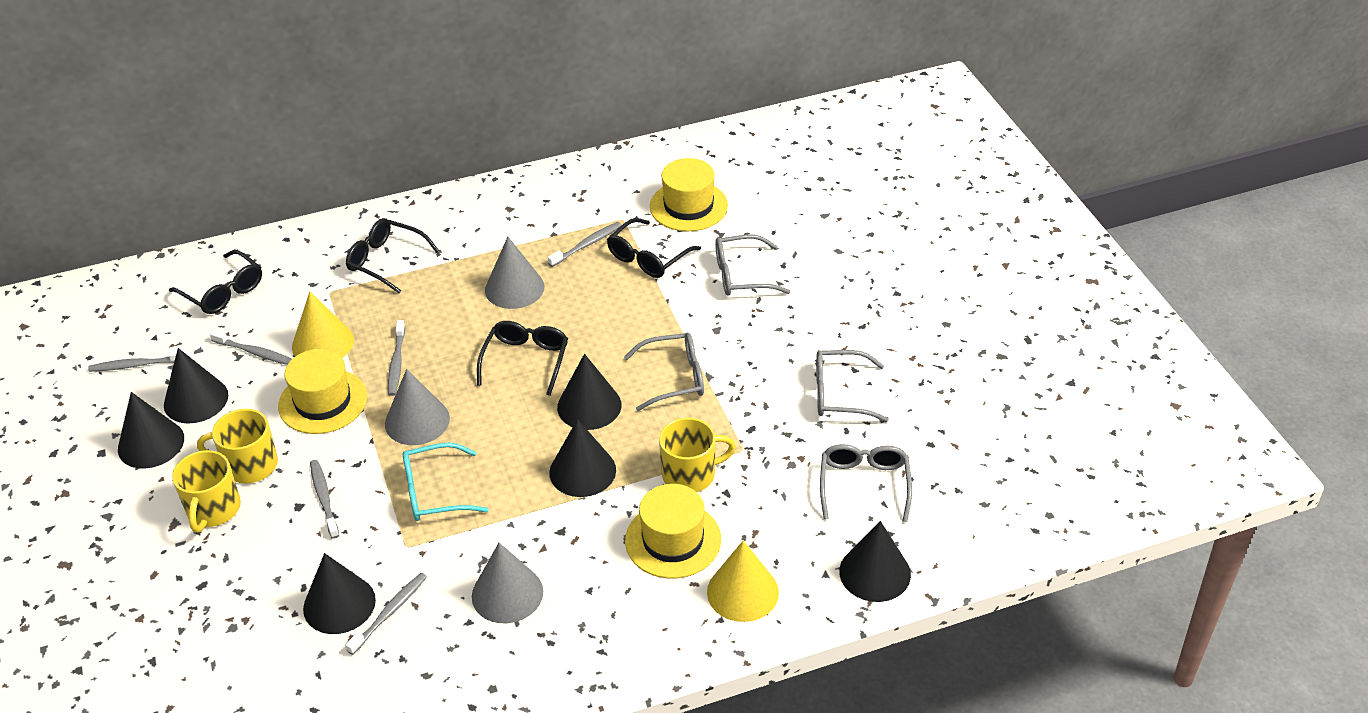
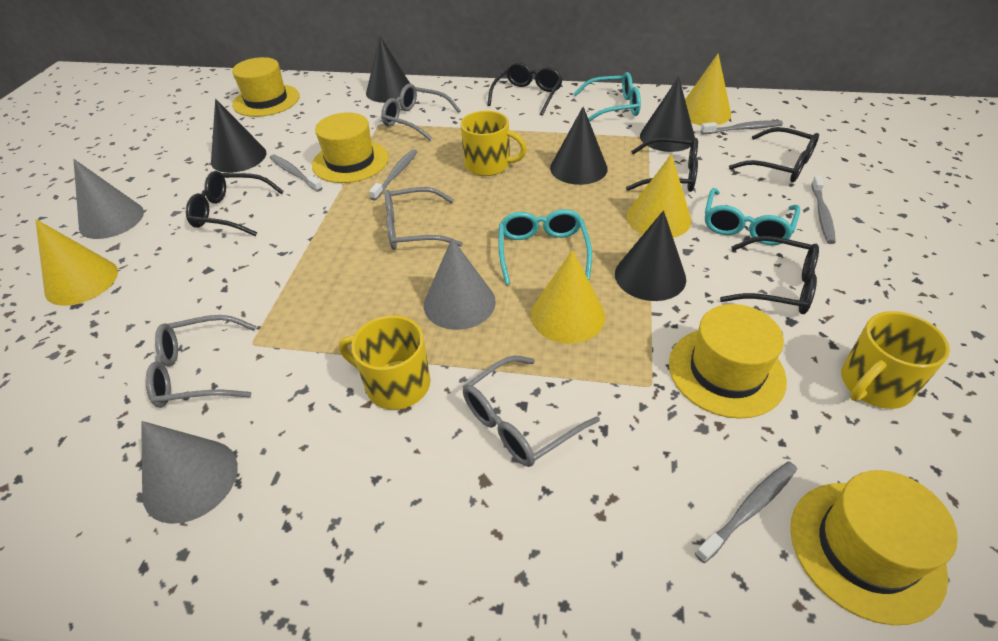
black cone: [118,392,184,468] [164,348,228,423] [303,553,376,634] [549,419,616,497] [557,354,621,430] [839,521,911,602] = 6 -> [211,99,267,173] [366,36,410,103] [550,107,608,185] [615,210,686,301] [640,76,695,152] = 5
black glasses: [169,250,262,314] [346,218,439,293] [477,321,568,396] [607,218,701,278] = 4 -> [186,171,284,236] [487,62,563,116] [626,137,698,192] [720,236,819,314] [729,127,819,182] = 5
grey toothbrush: [88,349,187,372] [210,330,292,365] [310,460,339,539] [345,573,427,655] [388,320,405,396] [547,222,622,267] = 6 -> [270,155,322,192] [369,149,418,201] [695,462,797,563] [701,120,783,134] [811,176,836,244] = 5
turquoise glasses: [403,443,489,521] = 1 -> [499,209,592,285] [573,72,641,122] [705,188,800,245] = 3
yellow cone: [292,291,354,358] [707,541,779,622] = 2 -> [35,219,118,306] [531,250,605,343] [627,154,691,238] [685,54,731,125] = 4
yellow hat: [278,349,367,434] [625,484,721,578] [650,158,728,231] = 3 -> [232,57,300,117] [312,112,389,183] [669,304,787,419] [790,470,958,625] = 4

